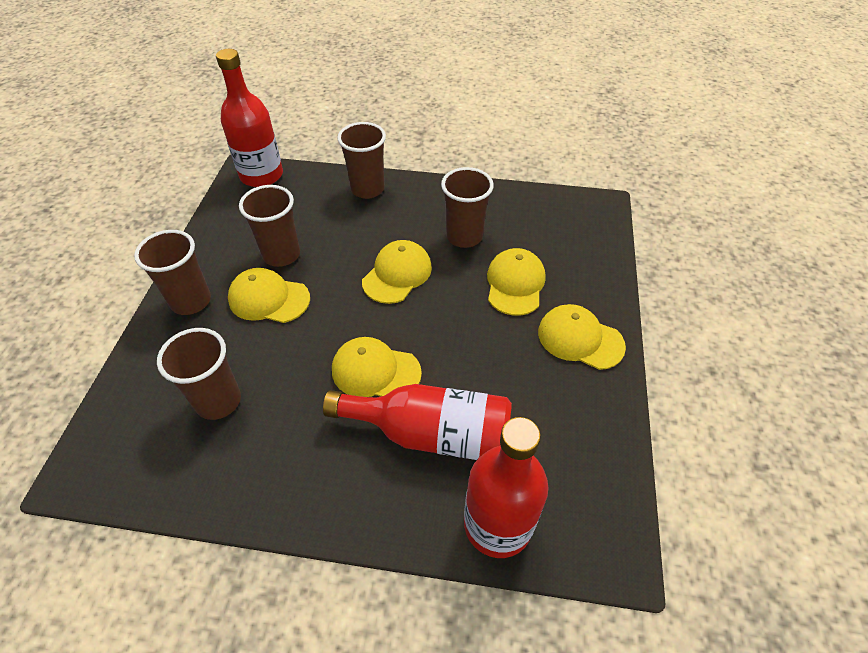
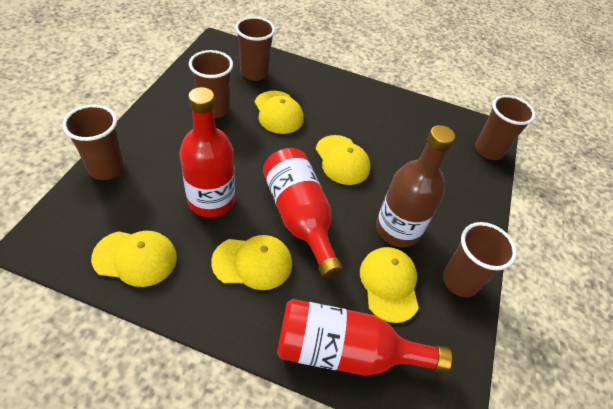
brown bottle: none = 0 -> [376,125,455,247] = 1

